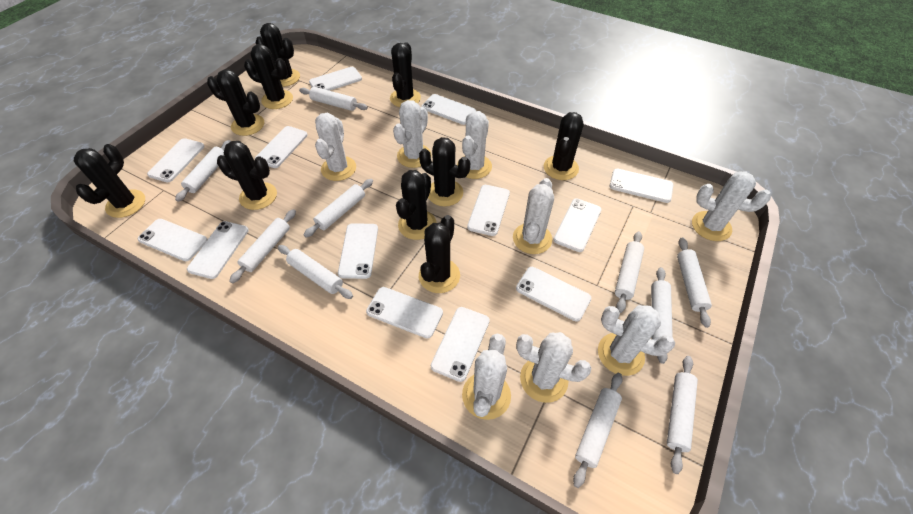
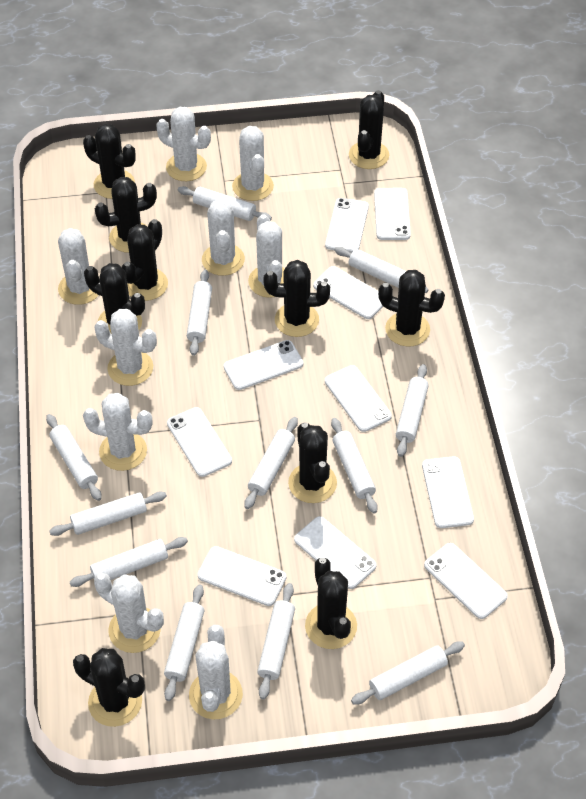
white cactus: [315,113,356,181] [393,100,431,168] [457,111,492,179] [462,334,511,420] [513,178,554,254] [516,332,591,403] [598,305,675,376] [692,171,771,241] = 8 -> [58,228,99,305] [83,393,152,471] [94,309,157,386] [94,573,164,653] [156,107,211,181] [189,625,243,719] [202,199,245,276] [232,126,274,201] [248,214,285,298] = 9
white phone: [138,219,208,261] [147,138,204,182] [187,221,249,279] [255,126,308,168] [309,67,362,91] [338,223,378,279] [366,287,443,338] [422,94,476,125] [431,307,490,382] [467,185,510,236] [516,267,591,322] [554,198,602,252] [610,169,673,203] = 13 -> [167,407,232,477] [198,546,286,606] [224,340,303,390] [294,516,377,589] [313,266,383,319] [325,198,369,253] [325,365,392,432] [374,188,411,240] [422,456,474,528] [424,543,508,619] = 10
white rolling pin: [175,140,231,202] [229,209,296,283] [278,245,353,299] [299,87,368,111] [304,179,373,237] [573,373,623,488] [615,231,644,313] [651,267,673,364] [667,356,698,474] [677,237,712,328] = 10 -> [46,414,102,501] [50,491,167,536] [70,537,188,587] [164,585,204,701] [178,186,272,221] [187,270,212,356] [244,417,298,509] [257,583,295,700] [331,418,378,513] [334,247,428,293] [351,642,465,705] [396,364,429,457] = 12

